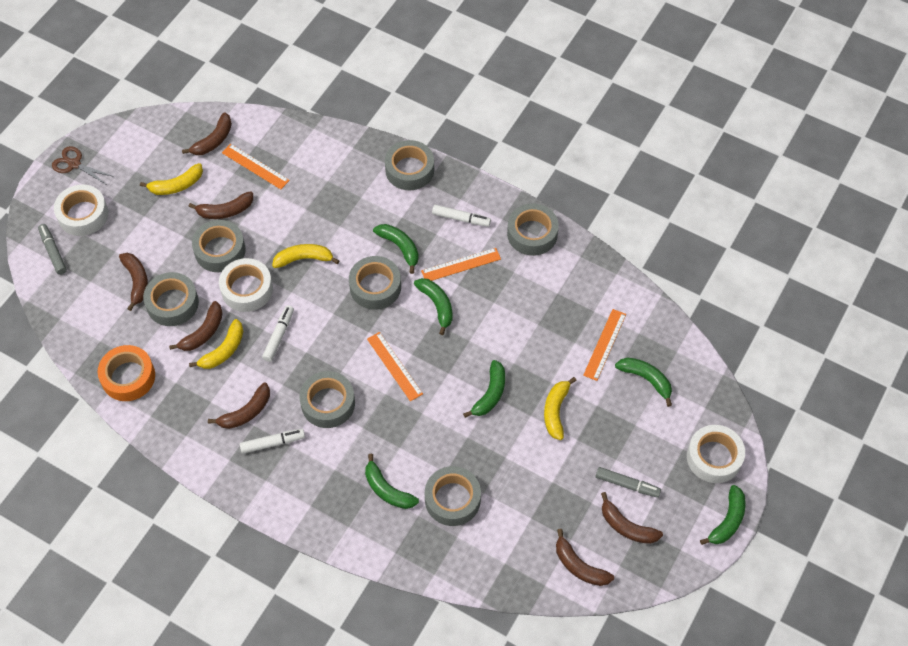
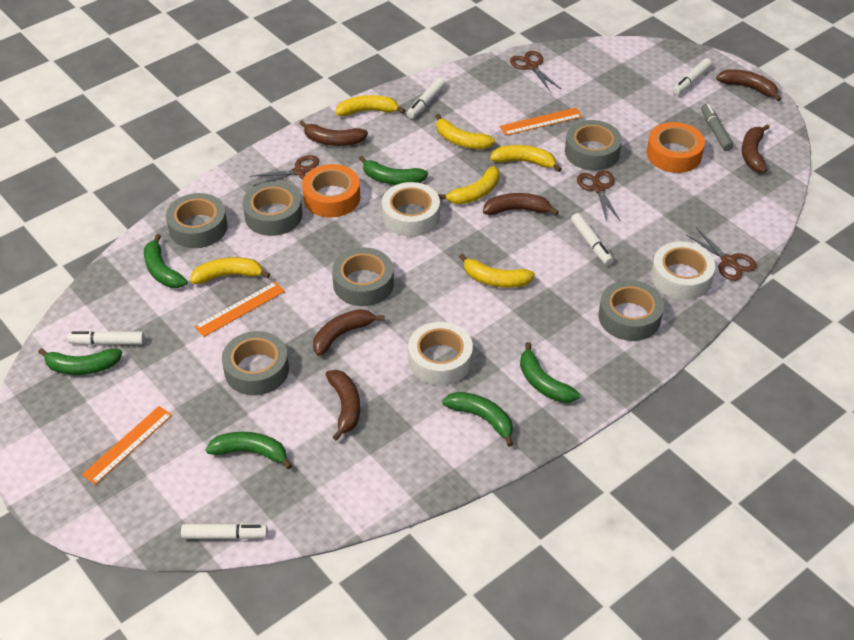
brown banana: [119,253,148,311] [169,301,223,351] [182,113,232,155] [188,191,253,219] [208,382,270,429] [556,529,614,586] [601,492,663,544] = 7 -> [300,120,368,146] [313,309,385,356] [326,370,360,441] [483,193,559,215] [716,69,781,101] [742,124,770,173] = 6
brown scissors: [52,146,114,185] = 1 -> [250,155,320,186] [510,51,561,91] [577,170,620,222] [686,227,757,281] = 4
grey marker: [38,224,67,275] [596,467,661,498] = 2 -> [701,104,733,151] = 1
grey tape: [143,272,199,326] [192,220,246,272] [299,371,355,428] [349,256,401,310] [385,140,434,190] [425,466,481,526] [507,203,559,256] = 7 -> [166,193,227,248] [222,331,289,395] [243,181,302,236] [332,248,394,306] [565,120,622,171] [599,280,664,341] = 6
orange ruler: [222,144,290,189] [367,332,423,401] [421,248,501,281] [583,309,626,381] = 4 -> [82,406,172,485] [194,282,285,337] [500,108,582,136] = 3
orange tape: [98,345,155,401] = 1 -> [302,164,360,218] [647,122,705,173] = 2
white marker: [240,429,305,454] [262,305,294,362] [432,205,491,227] = 3 -> [67,331,145,345] [181,523,268,540] [407,78,446,119] [571,213,614,265] [672,58,712,95] = 5
yellow banana: [140,163,203,195] [189,319,243,369] [272,244,339,268] [544,377,577,440] = 4 -> [190,257,270,284] [335,95,405,116] [436,114,495,149] [438,166,500,204] [459,253,535,288] [490,145,562,172] = 6

